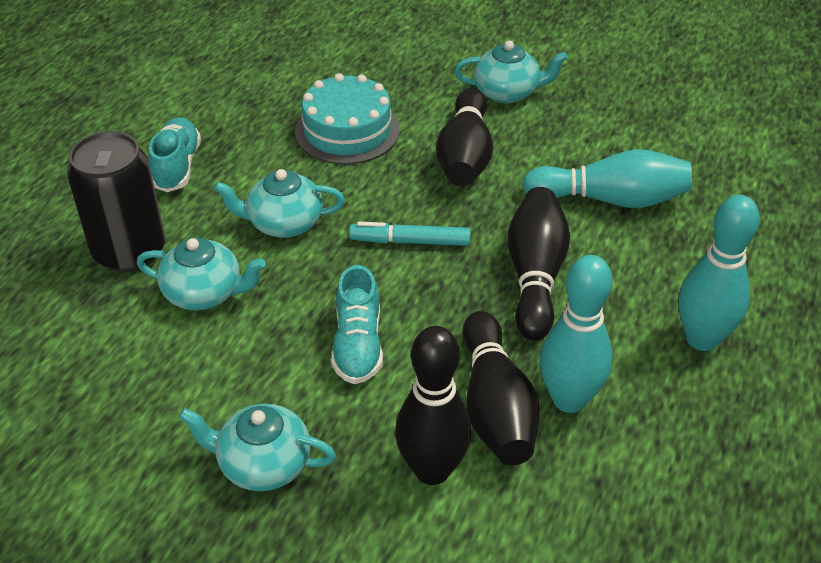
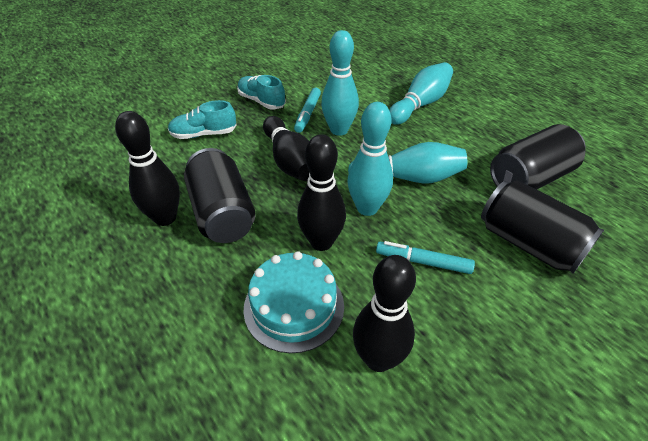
black can: [67,131,165,272] = 1 -> [184,148,256,243] [481,180,604,273] [490,124,586,190] = 3
turquoise bowling pin: [523,149,692,208] [540,255,613,413] [679,195,760,351] = 3 -> [321,30,359,136] [347,102,393,216] [348,142,467,183] [389,62,453,125] = 4
turquoise marker: [349,222,471,246] = 1 -> [294,88,321,133] [376,241,475,274] = 2
turquoise teapot: [137,238,266,310] [179,403,336,491] [214,169,345,238] [454,40,568,104] = 4 -> none = 0

